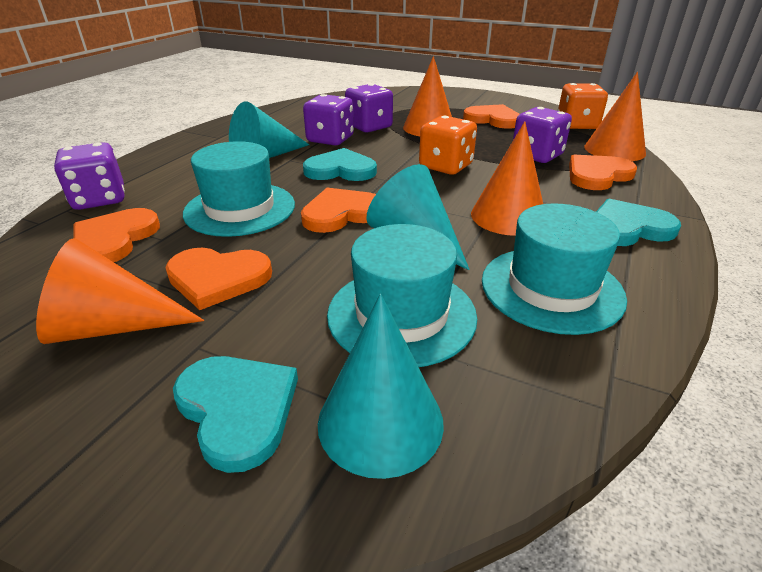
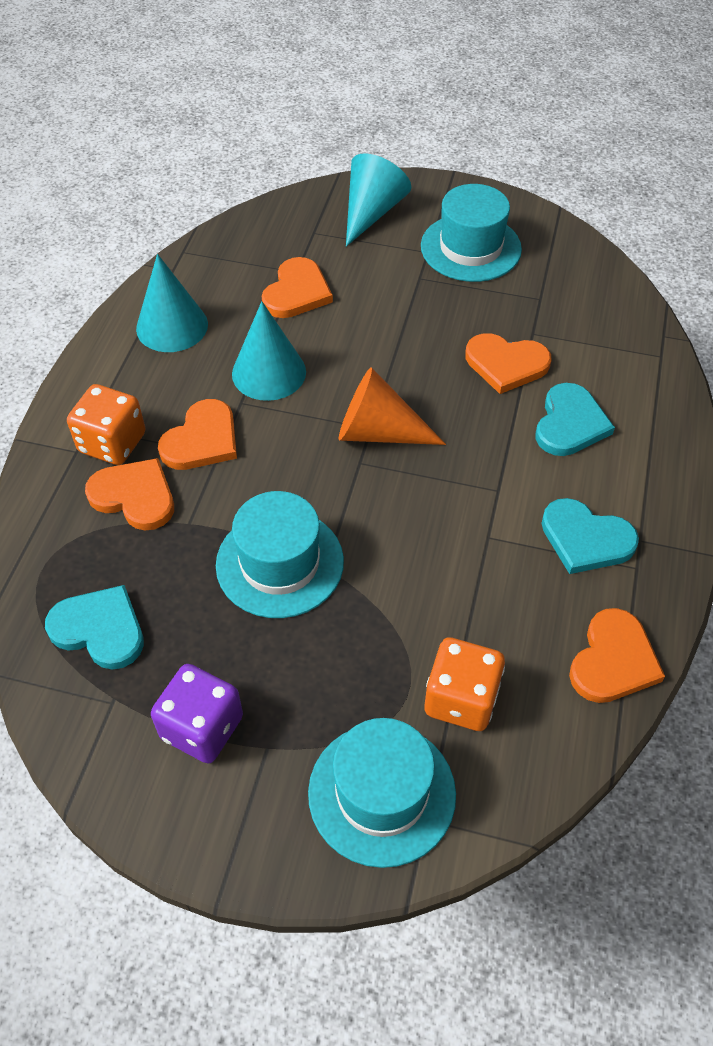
orange cone: [36,238,204,344] [403,56,452,136] [471,121,543,236] [584,72,646,161] = 4 -> [339,367,446,445] = 1
purple dice: [54,142,125,210] [303,94,354,145] [345,84,393,132] [513,107,572,163] = 4 -> [151,664,243,763] = 1

